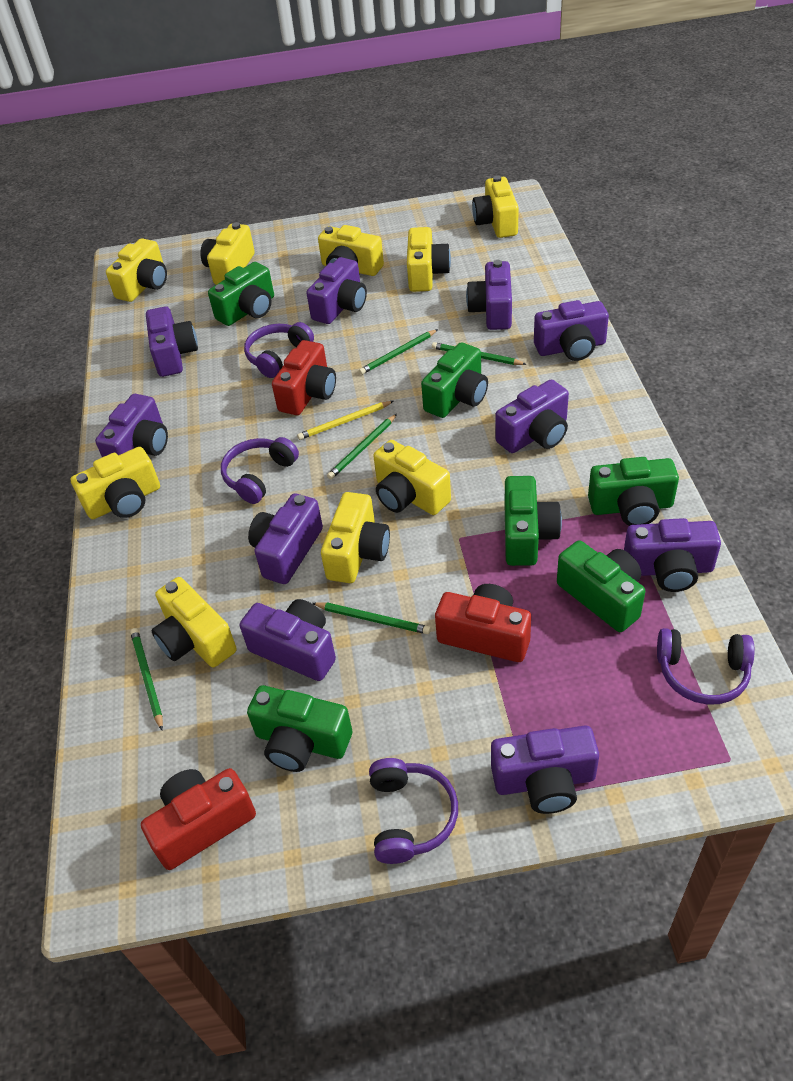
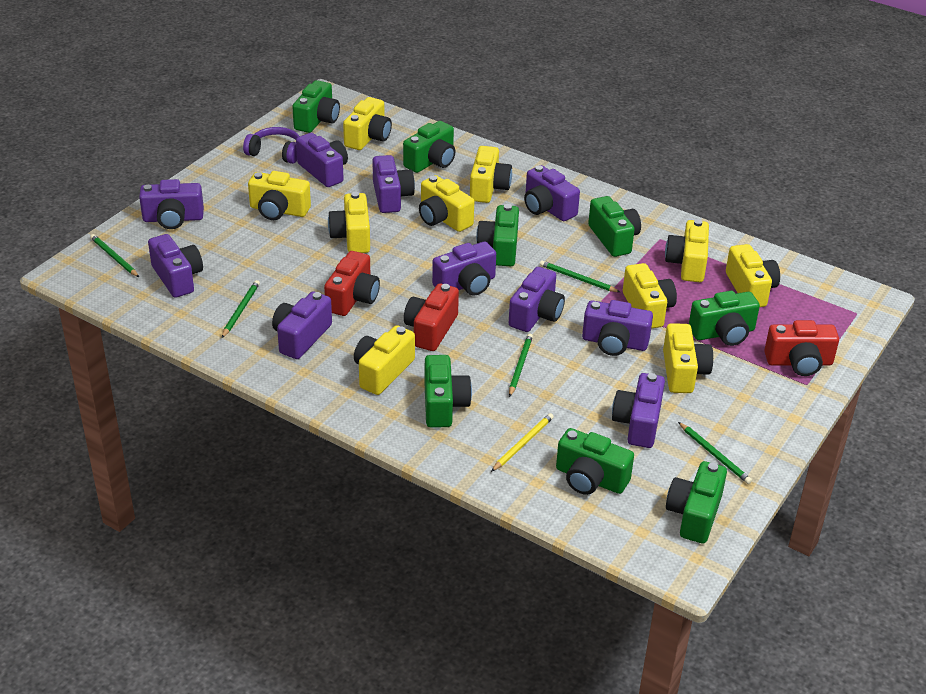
green camera: [208,262,274,326] [247,685,352,772] [421,342,488,418] [505,476,562,566] [557,540,645,632] [588,457,679,526] = 6 -> [292,80,340,133] [403,121,455,173] [424,355,472,428] [476,204,519,266] [556,428,634,495] [588,196,641,257] [666,461,727,544] [689,291,760,346] = 8
purple headphones: [221,437,299,504] [244,322,314,378] [369,758,458,864] [657,628,755,705] = 4 -> [243,127,299,164] = 1
yellow camera: [71,447,160,519] [106,238,167,302] [151,577,237,667] [200,222,255,285] [318,225,384,276] [321,492,390,583] [373,440,451,515] [407,227,451,292] [472,175,519,238] = 9 -> [248,171,311,220] [328,192,370,253] [343,97,392,150] [354,325,415,395] [419,175,474,232] [470,146,512,203] [623,263,677,329] [663,323,713,393] [665,219,709,282] [726,244,780,307] = 10

